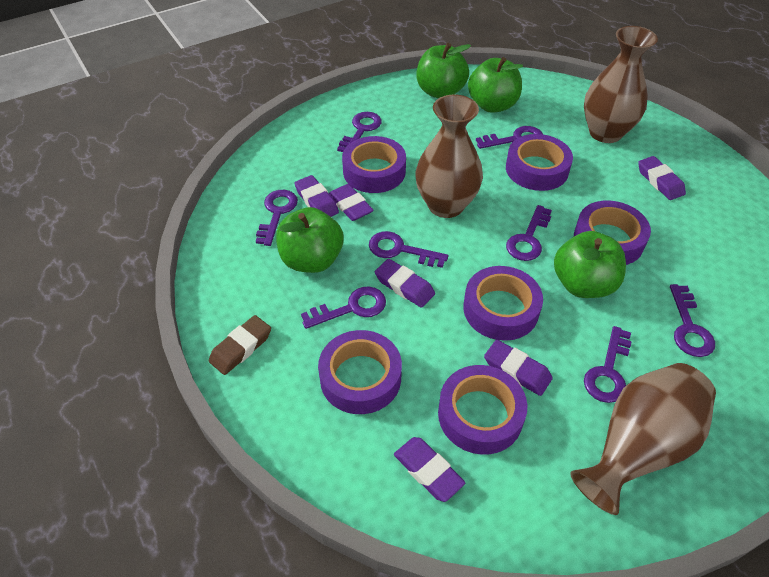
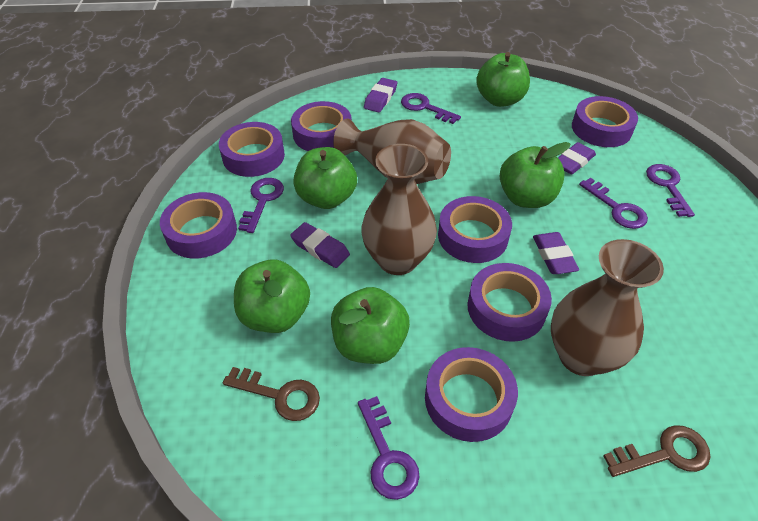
brown eraser: [209,315,271,375] = 1 -> none = 0
brown key: none = 0 -> [223,367,320,421] [603,425,711,477] = 2
green apple: [276,207,344,273] [417,43,471,98] [468,57,523,113] [554,231,626,298] = 4 -> [234,259,310,333] [293,147,357,209] [331,287,410,364] [476,52,530,107] [500,142,570,208] = 5
purple eraser: [294,175,339,217] [328,184,374,221] [375,259,435,308] [394,437,465,502] [484,340,553,396] [638,156,686,200] = 6 -> [290,222,350,268] [364,78,397,113] [533,232,579,274] [558,142,596,175] = 4
purple key: [256,190,298,246] [301,286,386,329] [337,112,382,152] [369,231,448,268] [476,126,543,149] [506,205,552,261] [584,326,632,403] [670,284,715,357] = 8 -> [238,178,284,233] [358,396,419,500] [401,93,461,124] [579,178,648,229] [646,164,695,217] = 5
purple tape: [318,330,402,414] [342,136,406,193] [438,365,527,455] [463,266,543,341] [506,134,573,191] [574,200,651,265] = 6 -> [160,192,237,258] [219,122,285,177] [291,101,352,151] [425,347,518,442] [438,196,512,263] [468,263,552,342] [572,96,638,147] = 7

